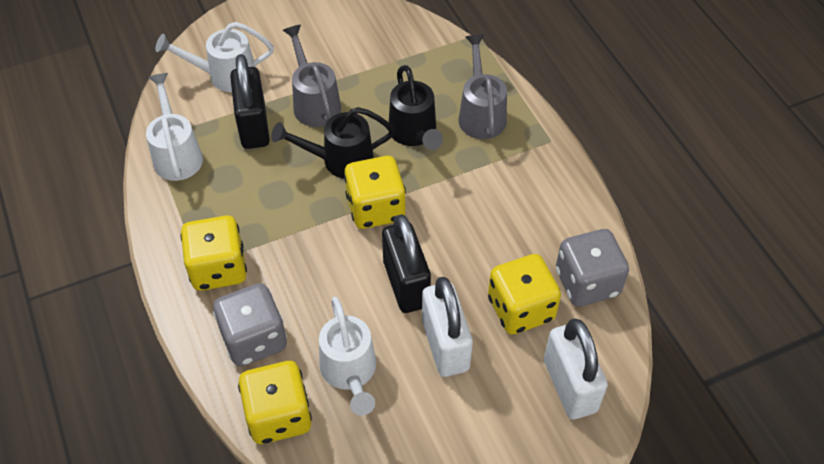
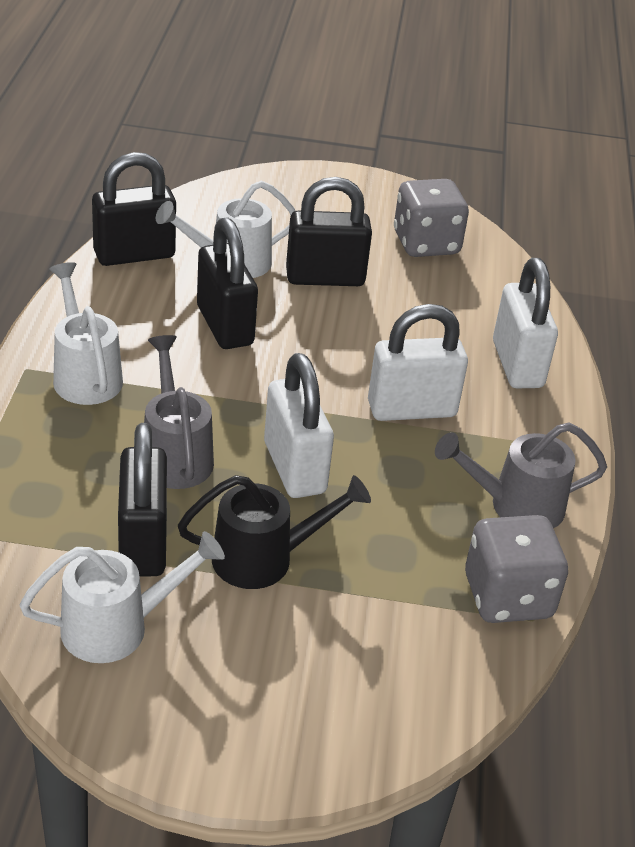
black padlock: [230,54,270,149] [382,214,431,313] = 2 -> [92,152,176,266] [118,423,167,576] [197,217,258,349] [286,177,372,286] = 4
black watering can: [271,107,395,179] [389,65,443,150] = 2 -> [178,475,371,589] = 1
white padlock: [422,277,473,377] [544,318,608,420] = 2 -> [264,353,334,498] [368,304,468,421] [493,258,558,388] = 3
yellow dice: [180,216,247,291] [238,361,312,444] [344,156,406,229] [488,254,561,335] = 4 -> none = 0

